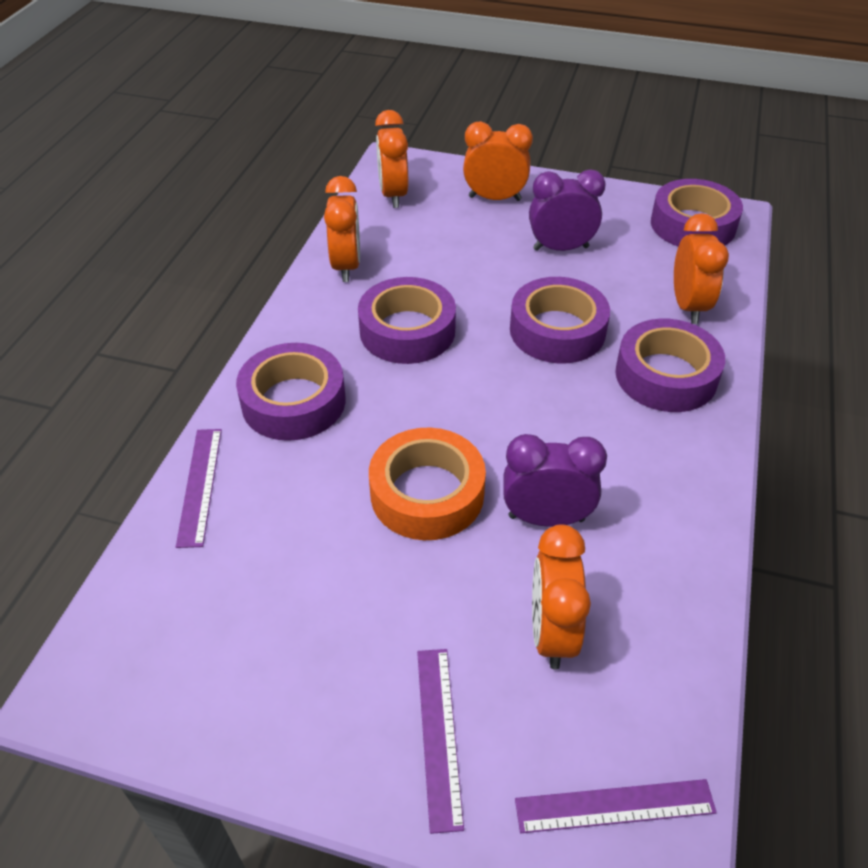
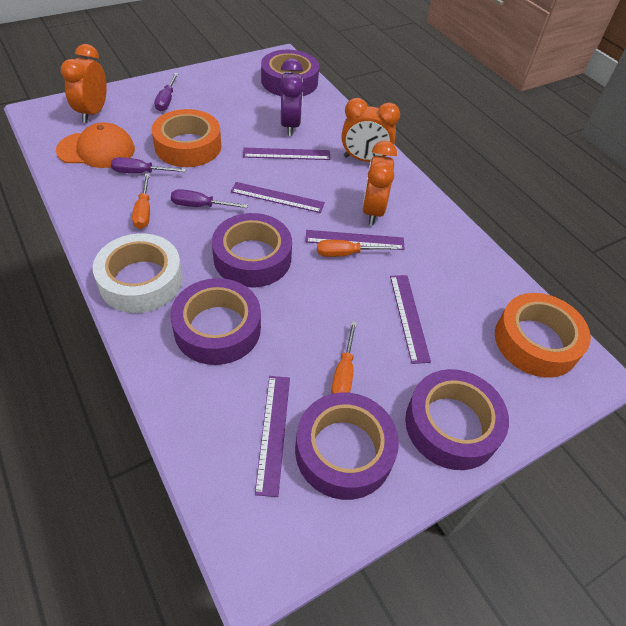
orange cap: none = 0 -> [56,122,135,168] = 1
orange clock: [324,176,360,282] [375,110,408,208] [463,121,533,201] [532,524,591,670] [674,213,729,324] = 5 -> [61,44,107,123] [342,98,400,162] [362,141,397,225] = 3
orange screwdriver: none = 0 -> [132,174,150,229] [317,240,397,257] [331,321,357,394] = 3
orange tape: [369,428,486,540] = 1 -> [152,109,221,167] [495,293,591,378] = 2
purple clock: [503,434,607,527] [529,169,606,251] = 2 -> [281,58,304,136] = 1
purple ruler: [176,429,222,548] [417,649,464,834] [515,779,717,833] = 3 -> [231,182,325,213] [243,148,331,160] [255,376,290,497] [305,230,405,250] [390,275,431,364] = 5
purple screwdriver: none = 0 -> [111,157,186,173] [154,73,178,111] [171,189,248,208] = 3
white tape: none = 0 -> [93,233,183,313] = 1

